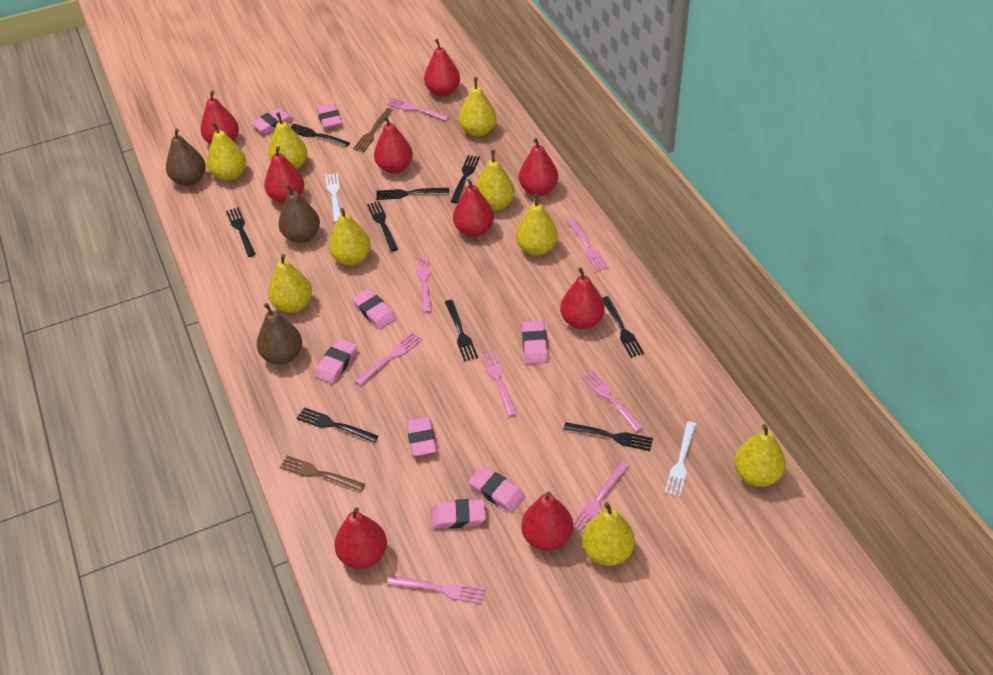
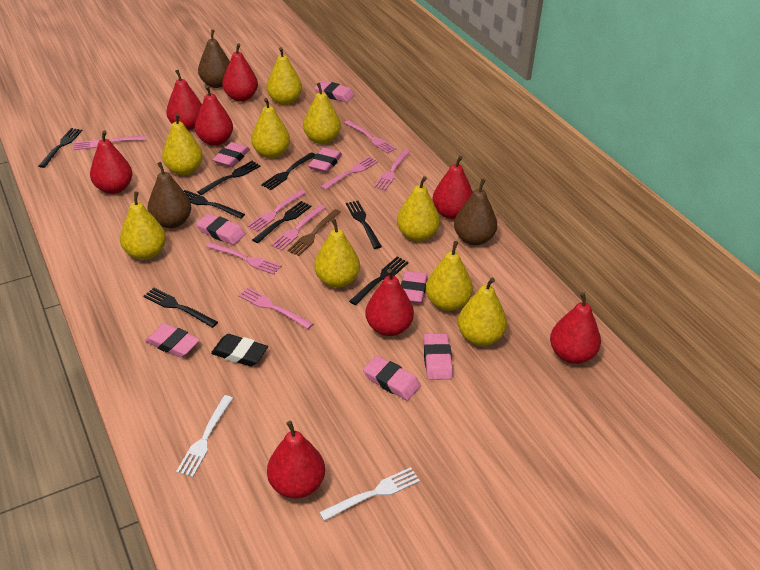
black eraser: none = 0 -> [211,334,268,367] = 1
black fork: [226,207,256,257] [290,124,350,147] [297,407,379,443] [367,201,398,251] [376,188,449,200] [445,300,478,362] [451,155,480,203] [564,422,653,451] [602,296,644,358] = 9 -> [39,128,82,168] [144,288,218,328] [184,190,245,219] [197,161,261,195] [252,201,312,243] [261,152,316,190] [346,201,382,249] [349,256,409,305] = 8
brown fork: [279,455,365,491] [353,108,393,152] = 2 -> [287,209,341,256] = 1
red pear: [201,90,239,145] [264,146,304,204] [334,507,387,569] [374,115,413,173] [424,39,460,96] [453,179,494,237] [519,138,558,196] [521,491,573,551] [560,267,605,329] = 9 -> [90,130,133,194] [166,70,202,130] [195,86,233,146] [222,43,258,102] [267,421,325,499] [365,269,414,336] [432,156,473,219] [550,292,601,364] = 8

